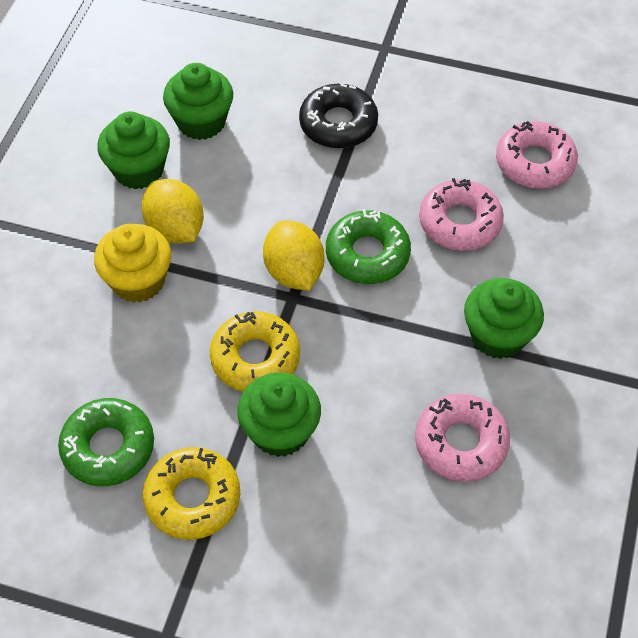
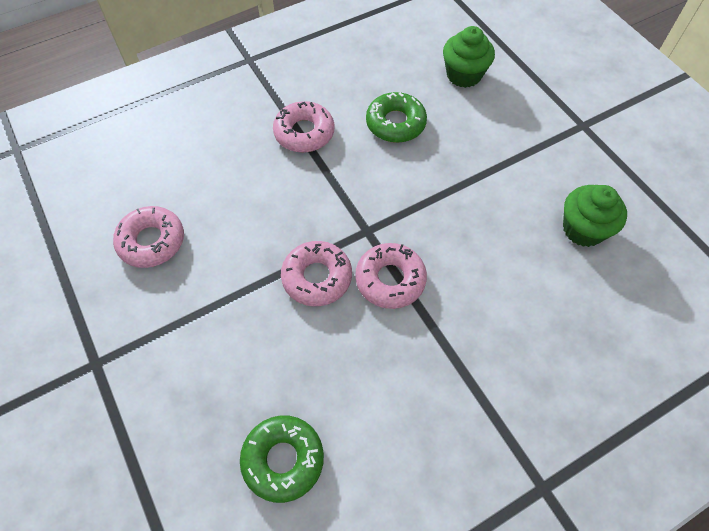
black donut: [299,84,378,149] = 1 -> none = 0
green cupcake: [97,111,170,190] [163,63,233,140] [237,373,321,457] [464,278,544,359] = 4 -> [443,26,495,88] [563,185,627,247] = 2
pink donut: [415,394,510,482] [419,178,504,251] [496,121,578,189] = 3 -> [113,206,184,268] [273,101,335,152] [281,241,352,306] [355,243,427,309] = 4
yellow cupcake: [94,224,171,303] = 1 -> none = 0
yellow donut: [143,447,240,540] [210,311,300,392] = 2 -> none = 0
yellow lemon: [141,179,204,244] [263,221,324,291] = 2 -> none = 0

